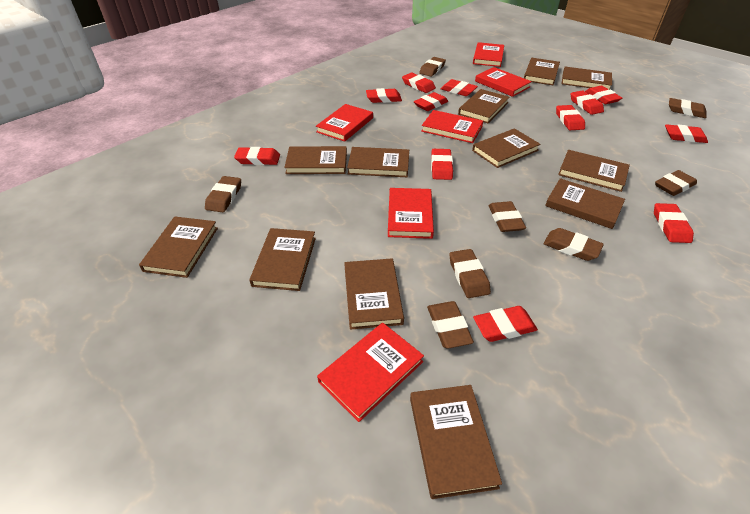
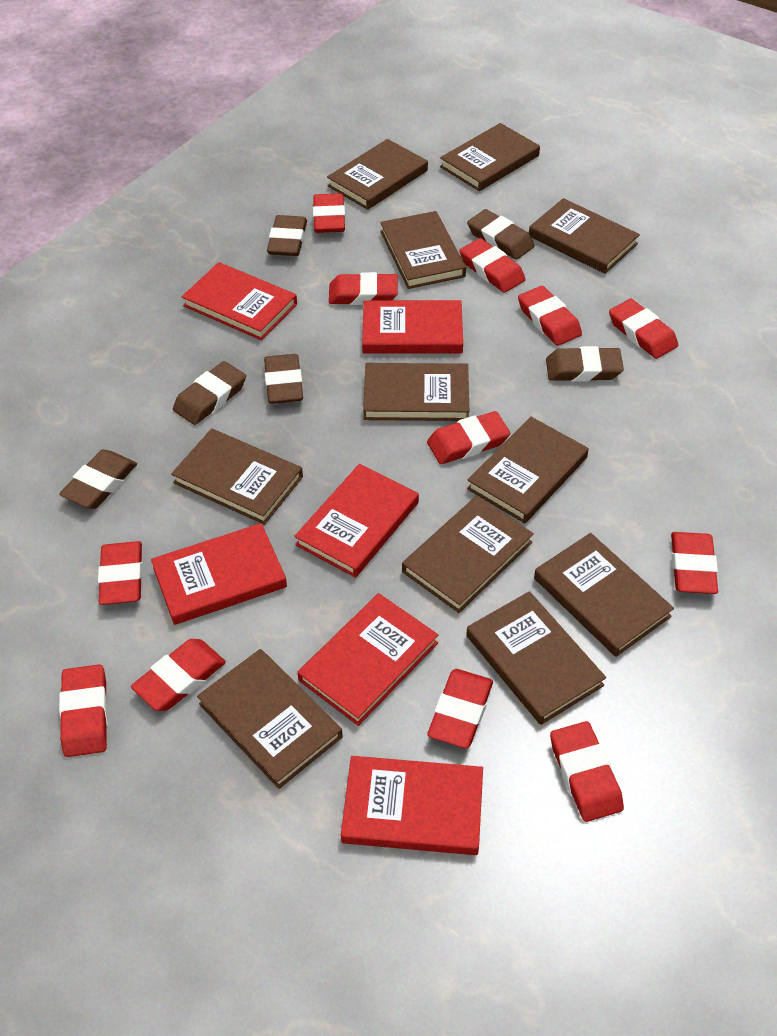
brown book: [139,216,218,278] [249,228,316,291] [284,146,347,174] [344,259,404,330] [347,147,409,177] [410,385,502,499] [458,89,510,123] [472,128,541,168] [524,58,560,85] [545,178,625,229] [558,150,630,192] [561,67,612,90] = 12 -> [171,428,303,525] [197,649,343,789] [327,139,428,210] [363,363,469,421] [380,211,466,289] [402,496,534,613] [440,123,540,191] [466,591,606,725] [467,417,589,523] [529,198,640,274] [534,533,674,657] = 11
brown eraser: [205,176,241,212] [419,57,446,77] [427,301,474,349] [449,249,491,298] [488,201,526,232] [543,228,604,261] [655,170,697,196] [669,98,706,118] = 8 -> [59,449,137,509] [173,361,246,425] [264,354,303,404] [267,215,307,256] [467,209,535,260] [546,346,624,382] = 6

